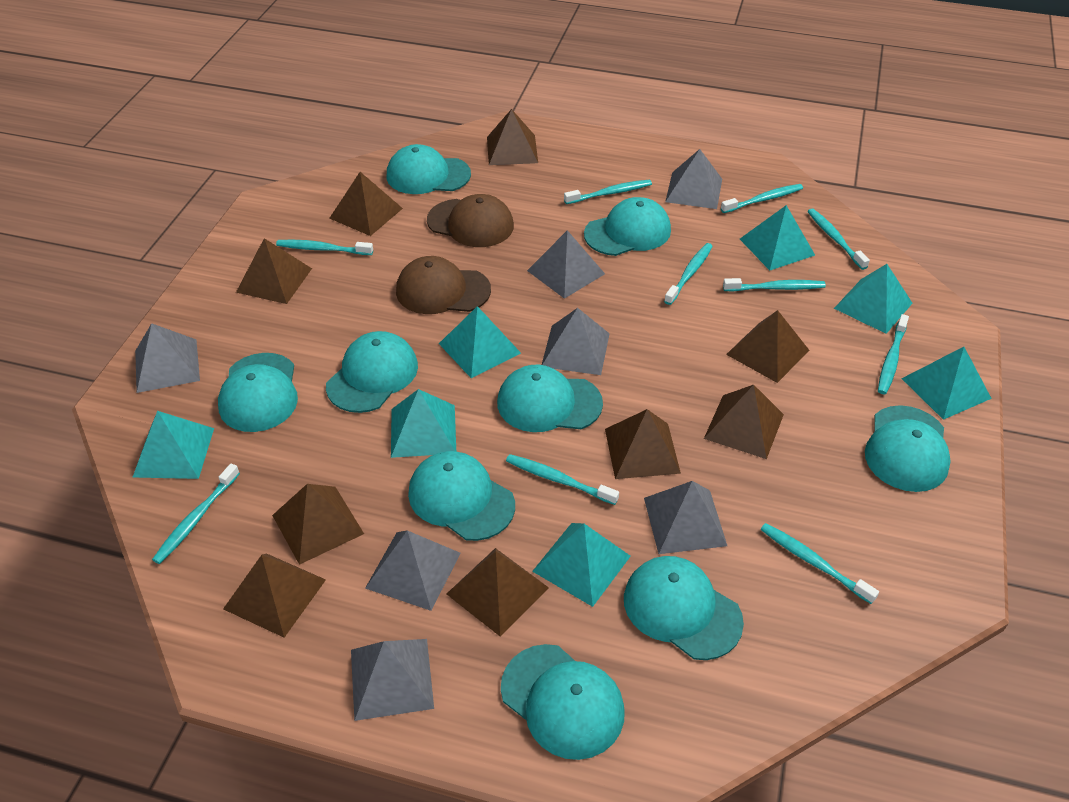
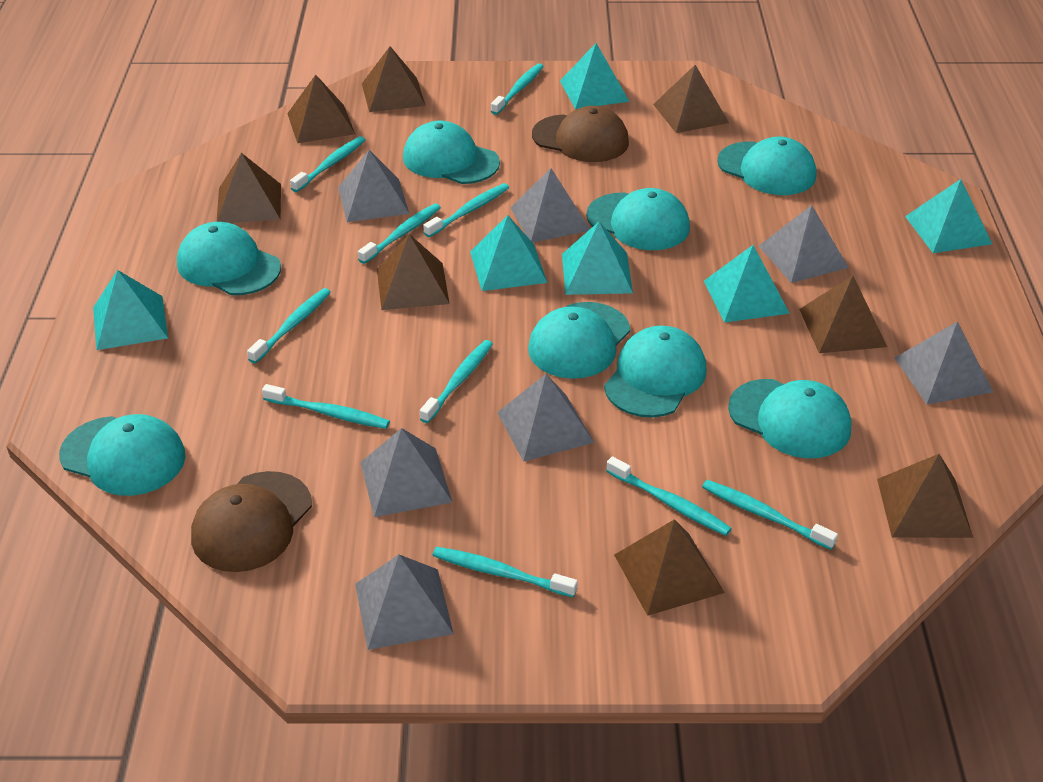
brown pyramid: [223,553,326,637] [236,238,312,304] [272,484,364,565] [329,172,403,236] [447,548,549,636] [487,109,538,165] [605,409,681,479] [704,385,784,459] [726,310,809,383] = 9 -> [217,153,281,223] [287,75,355,143] [362,46,426,112] [377,234,450,310] [614,519,725,616] [653,65,729,133] [799,275,887,353] [877,454,973,538] = 8
turquoise cap: [218,353,298,432] [326,331,418,413] [387,144,471,194] [408,451,515,541] [497,365,603,432] [501,644,625,760] [584,197,671,256] [624,556,744,660] [865,405,951,492] = 9 -> [59,414,186,496] [177,222,281,295] [403,120,500,184] [528,302,630,379] [586,188,690,250] [604,326,706,418] [717,137,816,195] [728,379,851,458] = 8
turquoise pyramid: [133,411,214,479] [391,389,456,458] [439,306,521,378] [532,523,631,607] [740,205,815,271] [834,264,913,334] [902,347,992,420] = 7 -> [93,270,168,350] [470,215,548,291] [560,43,630,109] [562,222,633,295] [704,245,790,323] [905,179,992,253] = 6

